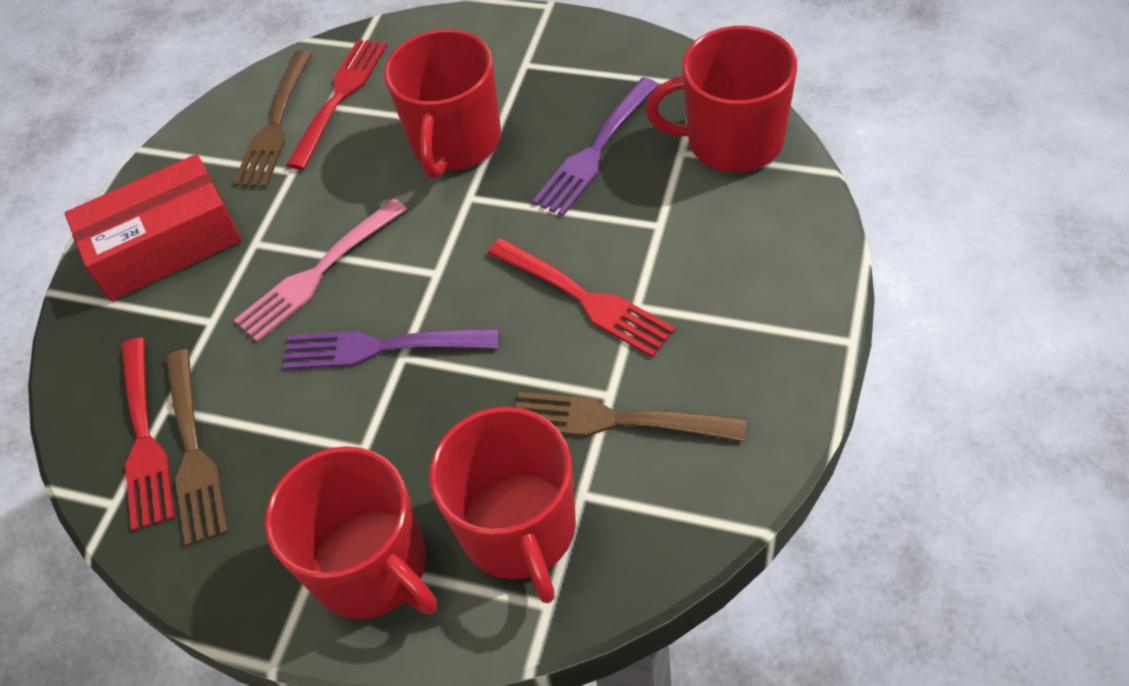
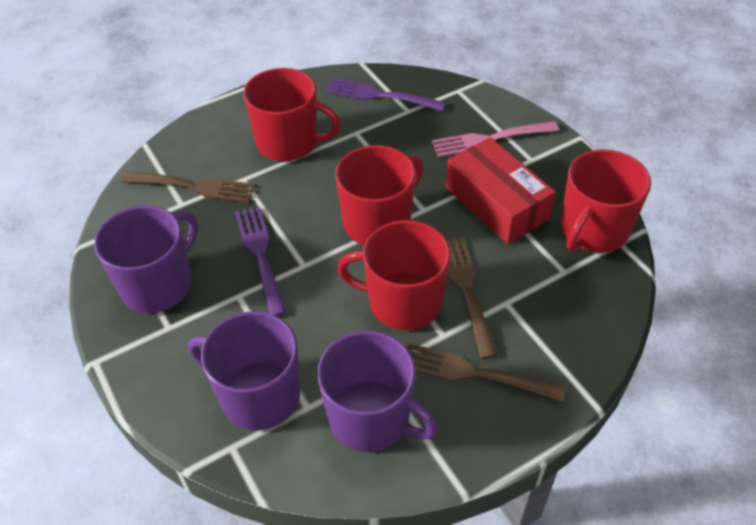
purple mug: none = 0 -> [94,206,198,313] [189,311,300,430] [317,331,438,452] = 3
red fork: [121,337,175,531] [287,39,387,170] [488,238,676,358] = 3 -> none = 0

